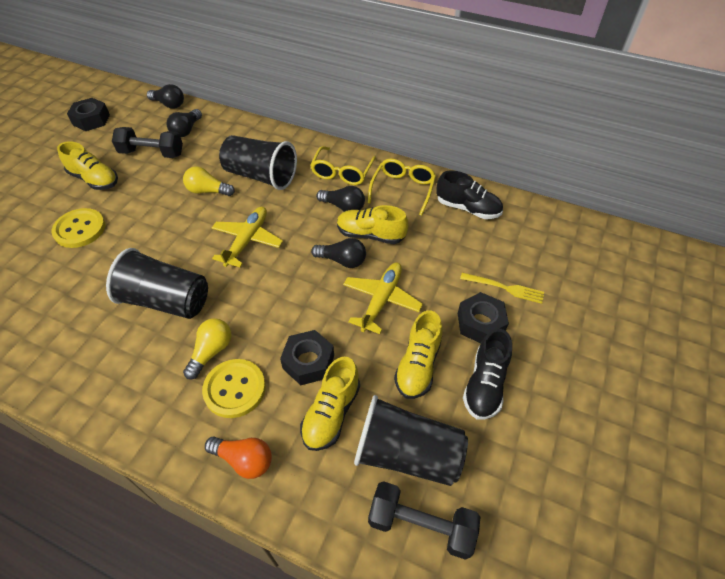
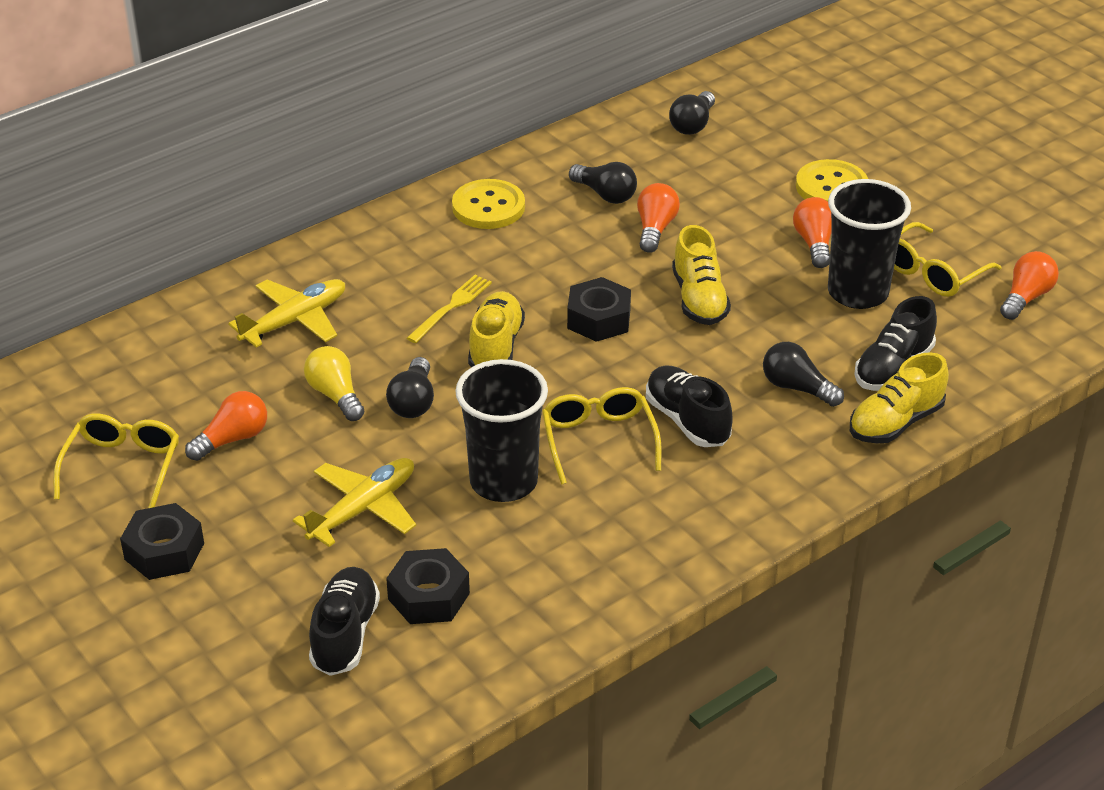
black cup: [106,248,208,319] [219,135,297,190] [354,395,468,486] = 3 -> [455,359,548,502] [828,179,911,309] = 2
black dumbbell: [112,127,183,158] [368,481,480,560] = 2 -> none = 0
black shoe: [436,170,503,219] [463,328,512,420] = 2 -> [309,567,380,676] [646,365,733,447] [854,296,937,391] = 3
orange light bulb: [205,436,272,479] = 1 -> [185,391,267,461] [637,183,680,253] [793,197,832,268] [1000,251,1059,320] = 4
yellow glasses: [311,146,376,185] [368,158,436,216] = 2 -> [53,413,179,508] [542,387,662,485] [894,222,1001,297] = 3
yellow light bulb: [183,166,235,196] [183,318,231,379] = 2 -> [304,346,365,421] = 1
yellow shoe: [57,141,118,190] [300,357,360,451] [337,205,408,244] [394,310,443,399] = 4 -> [468,291,525,367] [672,225,731,325] [850,352,949,444] = 3

